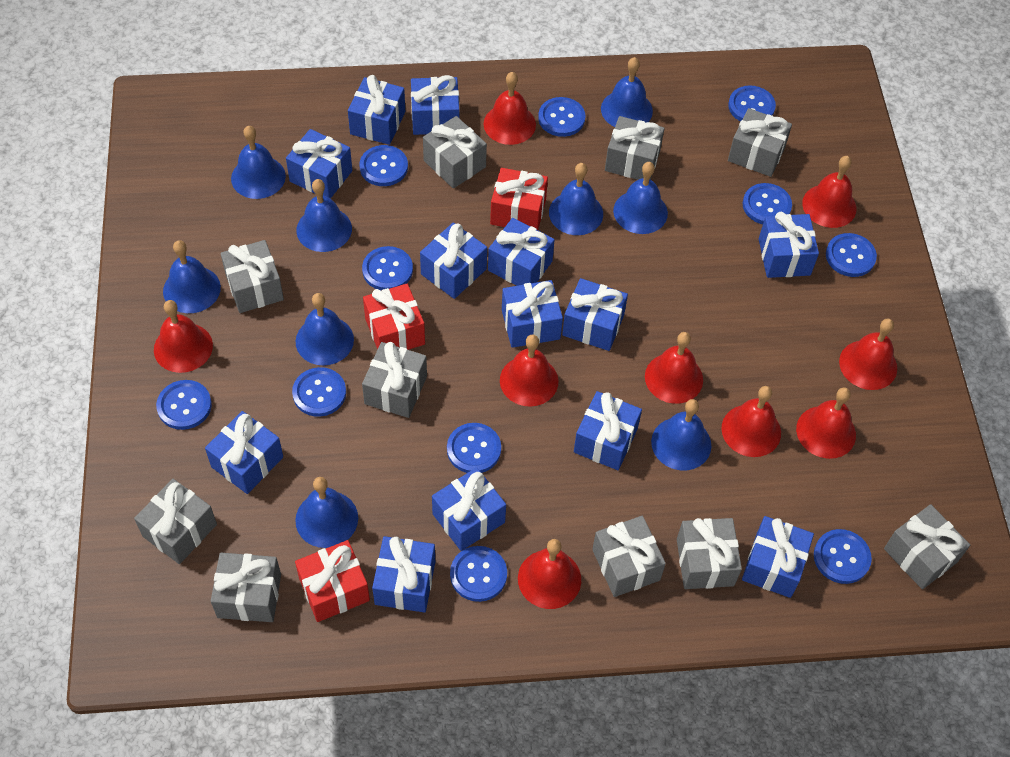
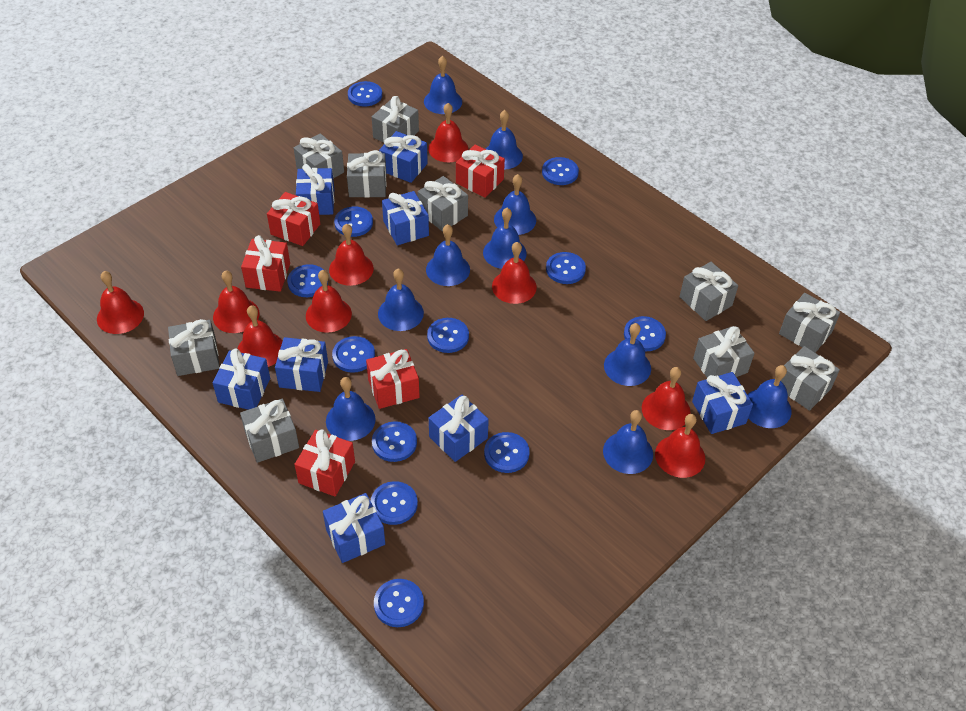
blue bell: [163,240,221,313] [231,126,286,199] [295,477,358,548] [296,179,352,252] [296,293,354,365] [549,163,603,235] [601,57,653,127] [613,162,668,234] [651,399,711,470] = 9 -> [326,377,376,441] [378,269,424,331] [424,56,462,114] [426,224,470,286] [483,208,527,269] [486,110,523,170] [494,174,536,235] [603,410,653,474] [604,323,651,386] [747,365,792,428] = 10
blue button: [156,380,212,430] [292,367,346,417] [359,145,408,186] [362,246,413,291] [447,423,501,473] [450,546,507,602] [538,97,585,137] [728,85,776,121] [743,183,792,224] [814,529,872,584] [826,233,877,277] = 11 -> [287,264,328,297] [332,336,375,373] [334,207,373,237] [348,81,382,106] [371,481,418,525] [372,421,417,462] [374,579,424,627] [427,318,469,353] [484,432,530,473] [542,157,579,185] [546,252,586,284] [624,316,666,351] = 12
blue gift: [205,411,283,494] [286,129,352,199] [348,75,405,145] [372,536,435,613] [411,75,459,135] [420,223,487,299] [432,467,506,551] [488,218,555,286] [502,280,563,348] [562,278,628,351] [574,391,642,470] [742,516,814,598] [759,212,819,278] = 13 -> [212,349,270,410] [275,337,328,392] [296,164,334,215] [323,493,385,563] [379,131,428,183] [382,191,429,245] [429,394,489,462] [692,372,753,434] = 8
red gift: [295,540,370,622] [363,284,425,350] [490,168,548,230] = 3 -> [241,235,290,292] [267,192,320,246] [294,429,355,497] [366,349,420,409] [456,144,505,198] = 5

